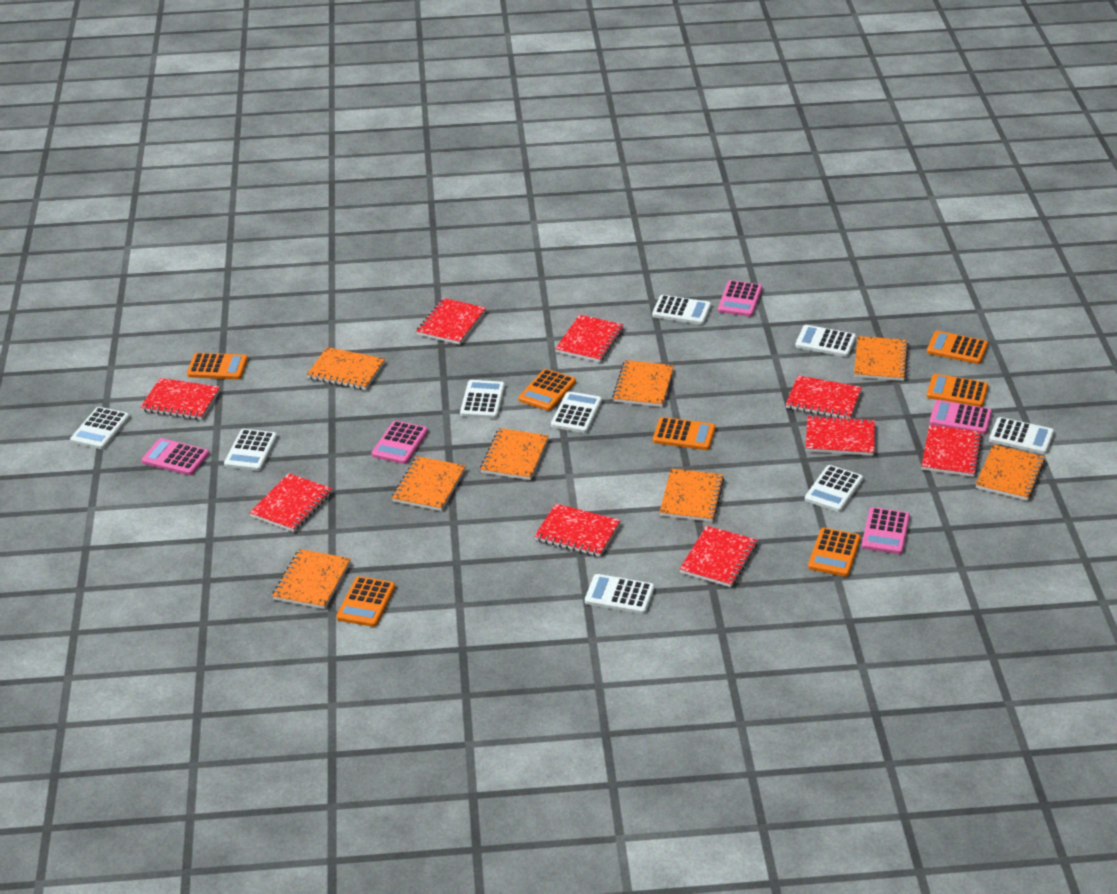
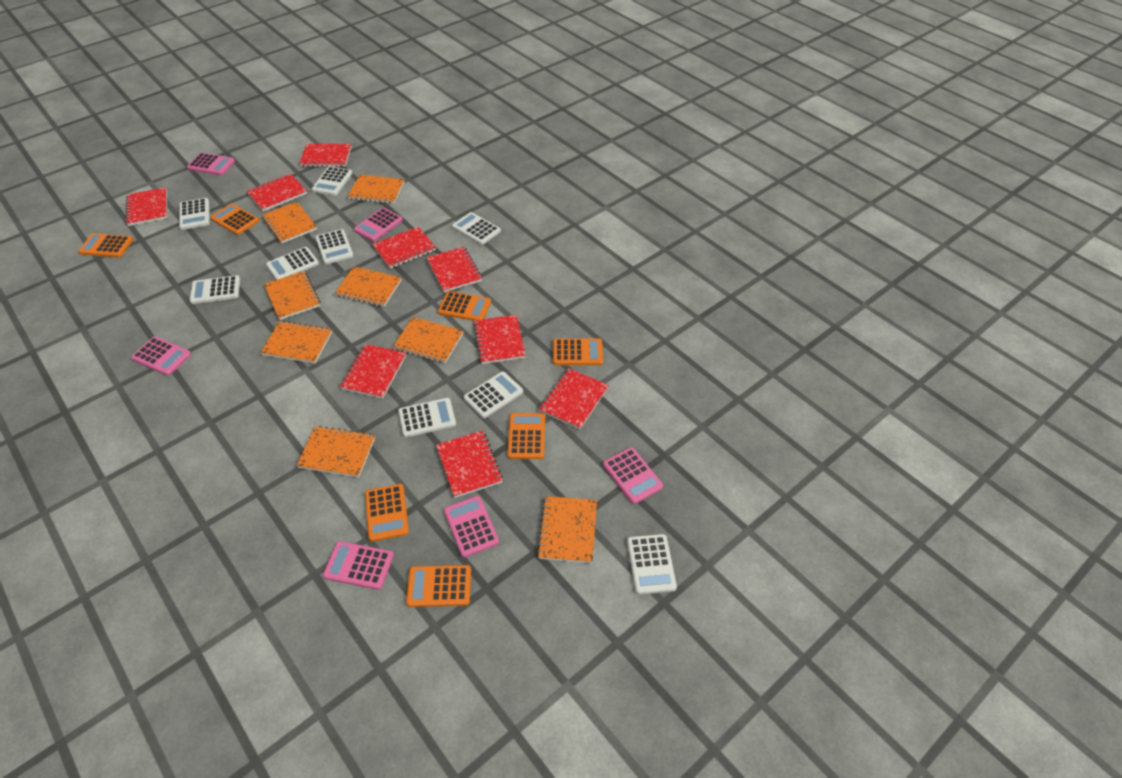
pink calculator: [141,438,209,475] [372,420,428,464] [718,280,762,317] [862,507,910,554] [929,400,992,434] = 5 -> [131,336,191,376] [187,153,235,175] [323,541,394,590] [354,208,403,242] [444,496,499,558] [603,447,663,504] = 6

